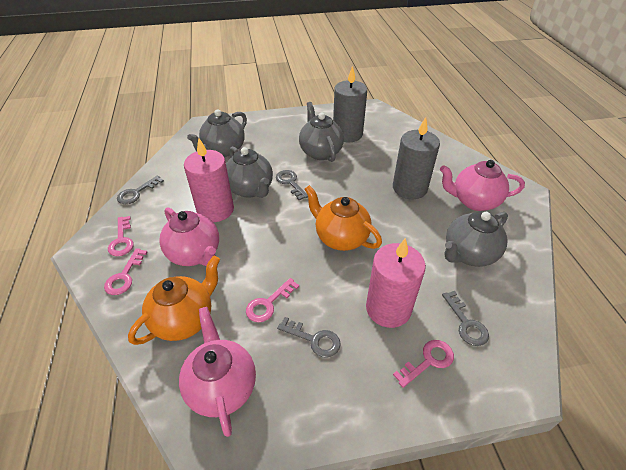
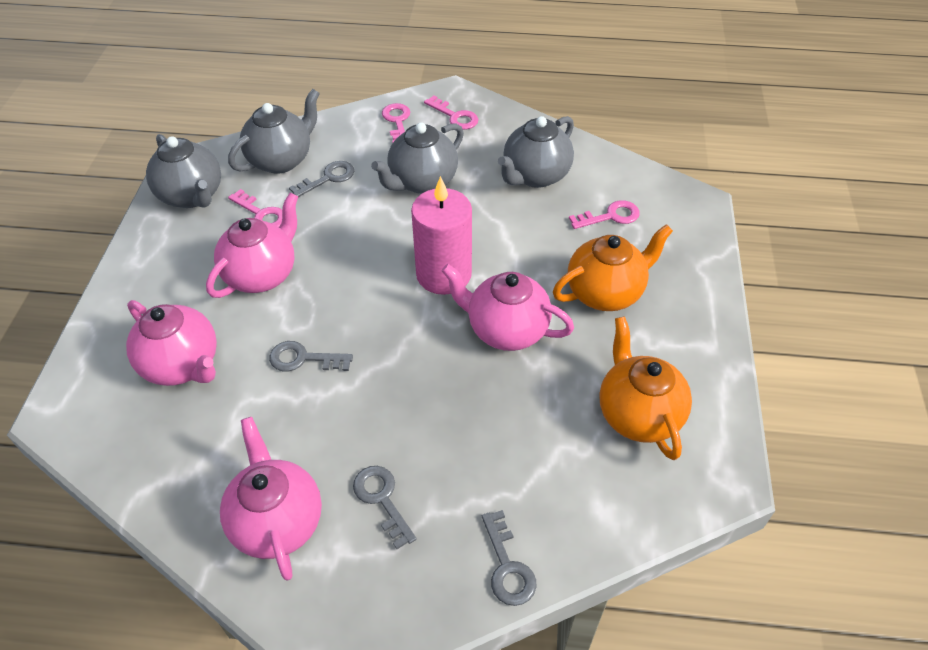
grey candle: [333,66,367,142] [393,117,440,199] = 2 -> none = 0
pink candle: [184,138,234,222] [366,238,426,328] = 2 -> [411,176,472,295] = 1
pink teapot: [159,207,219,266] [179,307,256,437] [440,160,525,211] = 3 -> [126,300,217,386] [206,193,298,298] [220,417,322,581] [441,264,574,351] = 4

